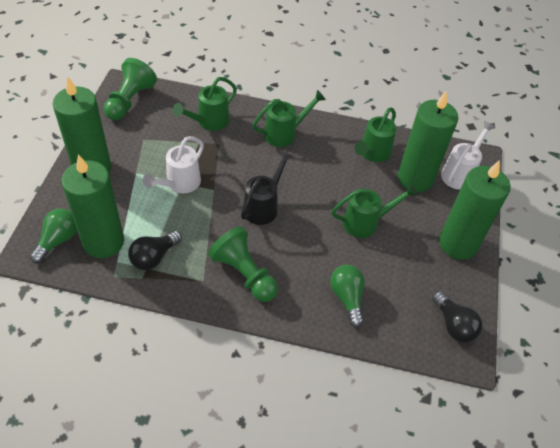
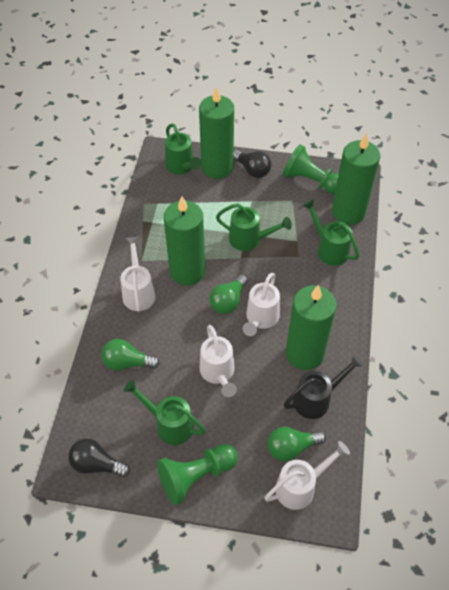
green light bulb: [30,208,77,263] [330,265,365,327] = 2 -> [101,339,160,371] [210,274,248,314] [268,427,326,462] = 3
white watering can: [143,136,204,193] [441,121,496,190] = 2 -> [120,237,155,312] [199,325,237,397] [243,273,280,336] [264,441,350,510] = 4

